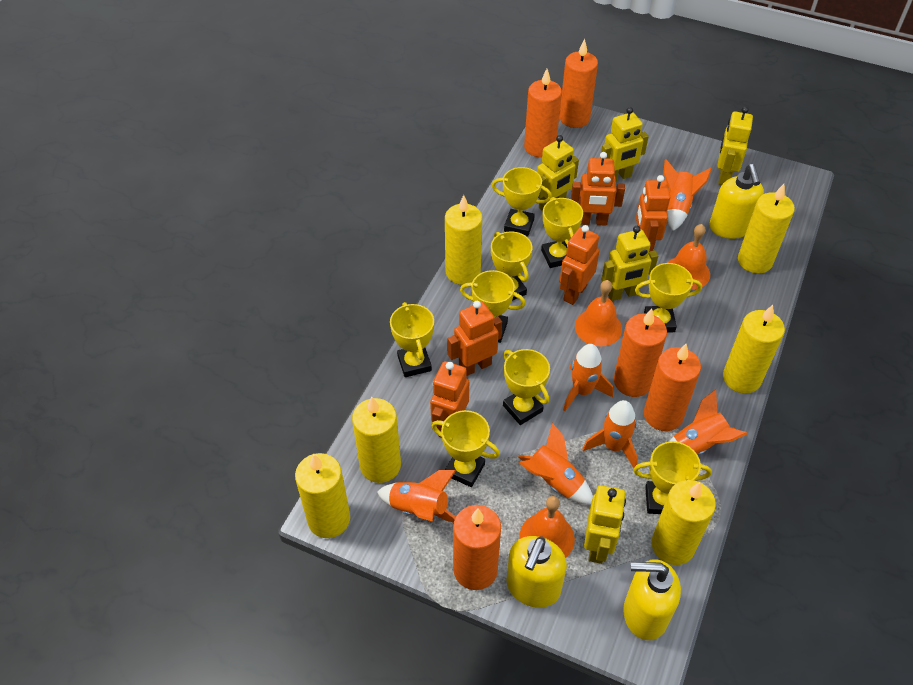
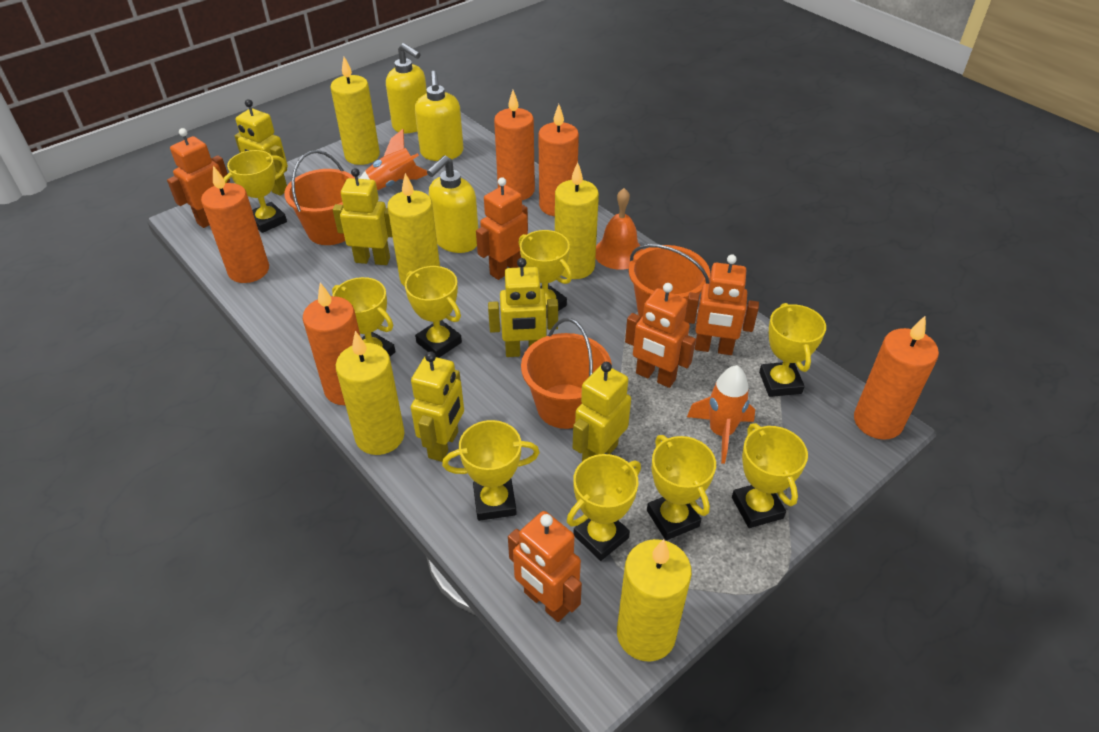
orange bell: [519,496,575,558] [575,280,622,346] [668,224,710,290] = 3 -> [595,188,643,270] = 1
orange bucket: none = 0 -> [284,150,355,245] [521,318,612,429] [628,244,710,321] = 3
orange rocket: [377,470,456,523] [518,423,593,505] [563,344,613,411] [583,400,638,468] [663,159,712,231] [670,389,747,455] = 6 -> [359,129,428,190] [687,365,755,464] = 2
yellow candle: [295,453,350,538] [352,397,401,483] [445,195,482,285] [652,480,716,565] [723,305,785,393] [738,184,795,273] = 6 -> [330,57,380,165] [336,331,405,455] [387,173,440,287] [555,162,599,279] [617,539,692,662] = 5

